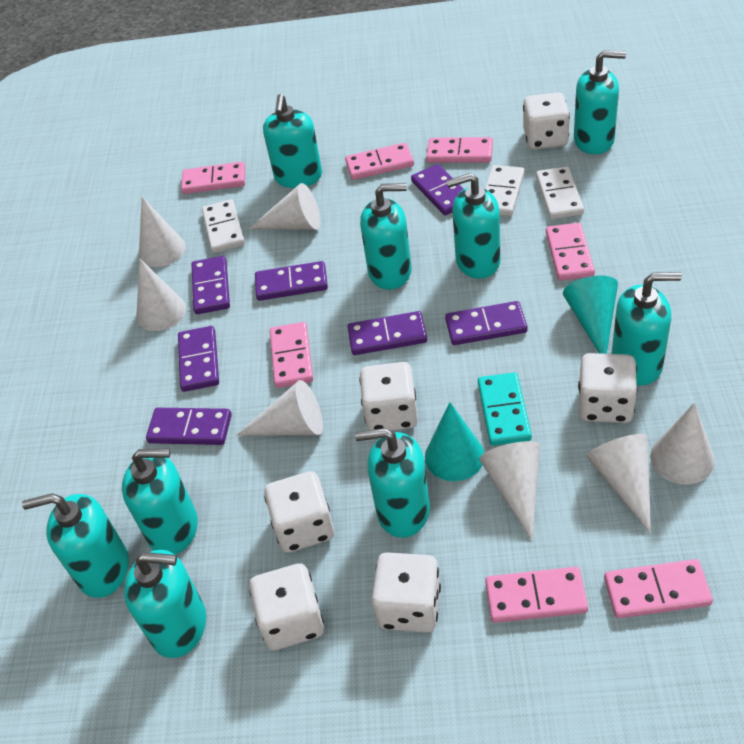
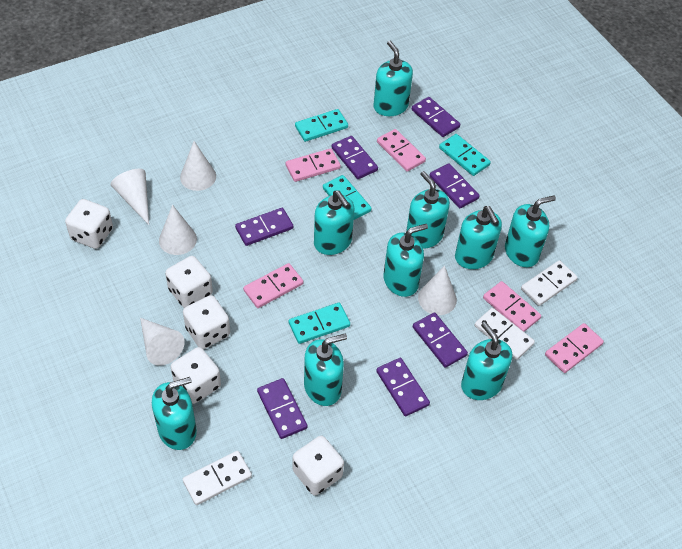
pink domino: [181,162,245,194] [270,322,313,388] [345,143,414,180] [426,137,493,163] [485,567,588,623] [546,223,595,281] [604,559,713,618] = 7 -> [243,263,303,308] [286,148,341,182] [377,129,426,172] [483,281,541,332] [545,323,604,373] = 5
turquoise cone: [425,402,484,481] [563,276,618,354] = 2 -> none = 0
turquoise domino: [478,372,532,446] = 1 -> [289,303,350,344] [295,109,348,142] [323,175,372,220] [439,134,491,176] = 4
white cone: [136,258,186,331] [139,197,186,267] [236,380,323,436] [248,183,321,230] [479,441,540,541] [587,434,651,534] [650,402,715,484] = 7 -> [111,169,149,225] [140,318,185,366] [159,205,197,255] [180,141,216,191] [418,266,457,315] = 5
white dice: [249,563,324,650] [264,471,334,553] [359,362,418,431] [372,552,441,633] [523,92,570,150] [578,353,637,423] = 6 -> [65,199,113,249] [165,256,213,308] [171,347,221,404] [183,295,230,349] [293,436,344,496] = 5

